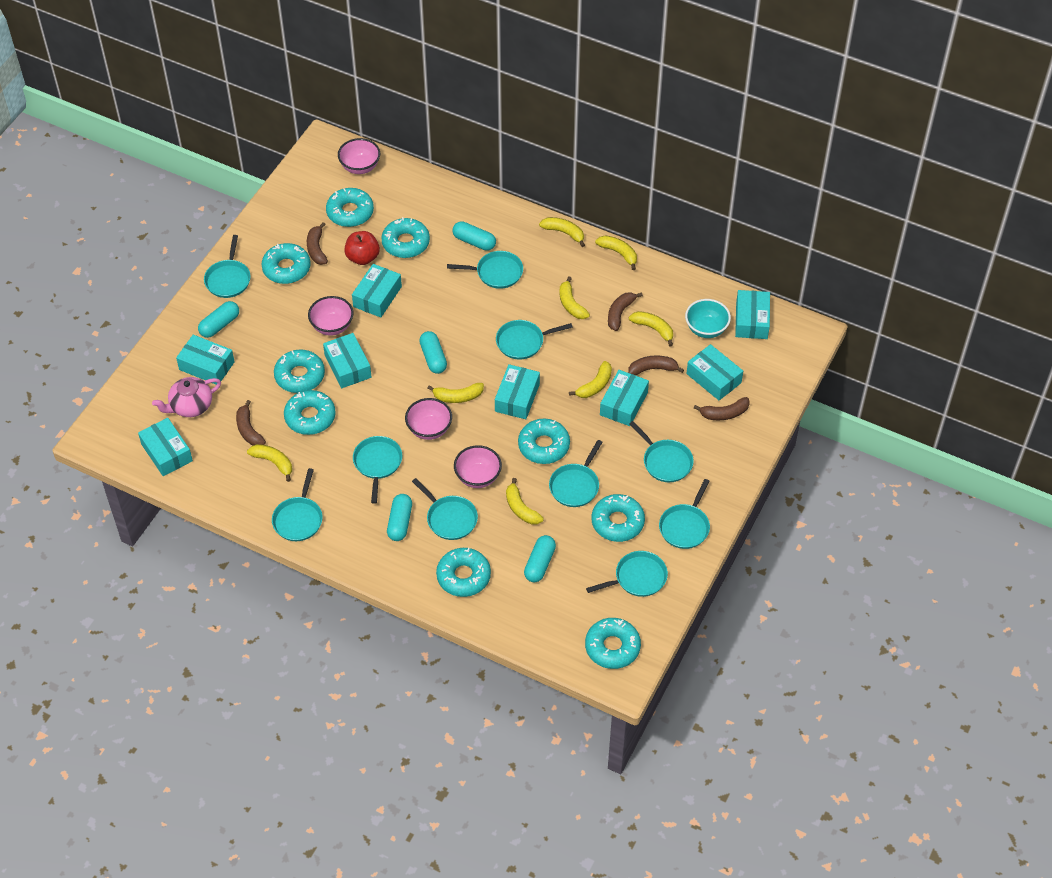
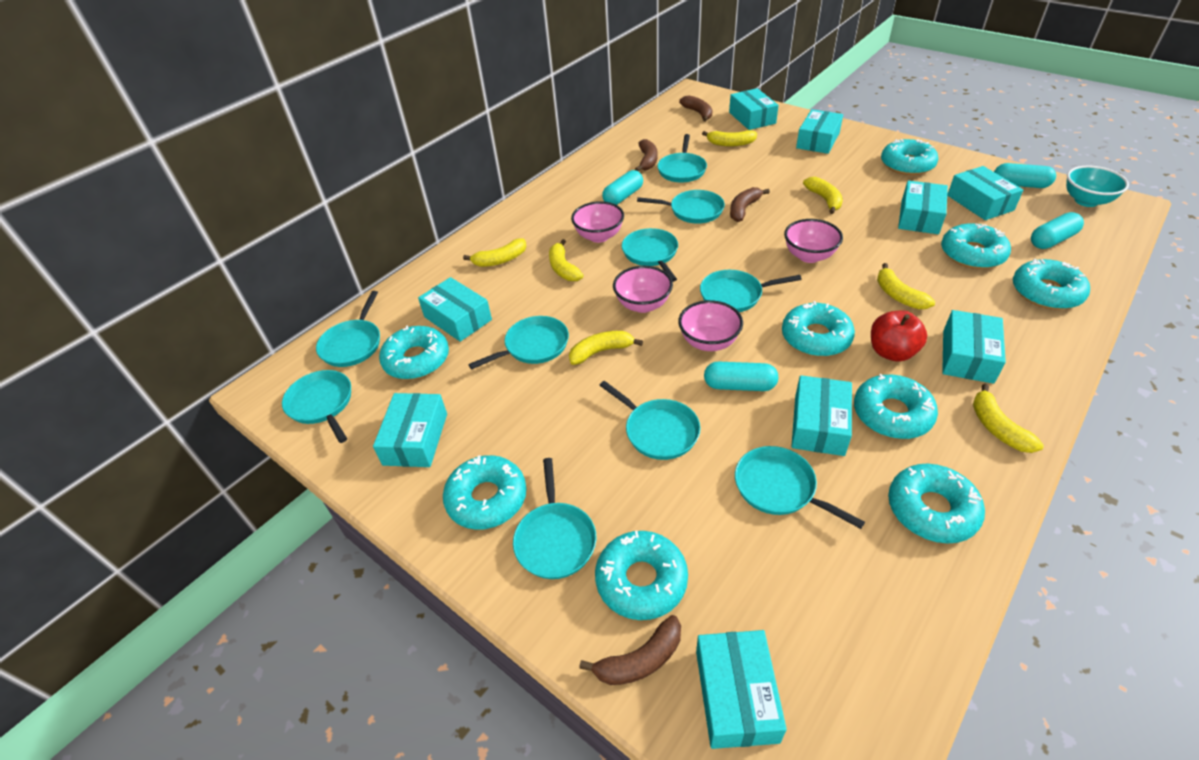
brown banana: [236,400,266,445] [307,222,328,265] [608,292,643,331] [628,355,684,375] [694,397,750,420] = 5 -> [579,615,681,685] [635,139,657,171] [679,95,713,122] [730,187,770,222] = 4
pink teapot: [152,377,221,417] = 1 -> none = 0
turquoise box: [138,418,193,476] [176,335,235,385] [323,333,371,388] [352,264,402,318] [495,364,540,419] [600,370,649,426] [686,344,743,400] [735,290,770,339] = 8 -> [373,393,447,467] [418,277,492,342] [696,630,787,749] [729,88,779,130] [791,375,852,456] [796,109,843,154] [898,181,948,234] [942,310,1006,384] [947,166,1023,220] = 9
turquoise capsule: [198,301,239,338] [387,494,412,541] [419,331,447,374] [452,221,496,251] [524,535,556,582] = 5 -> [602,170,643,205] [704,362,778,391] [994,163,1056,188] [1031,212,1084,249] = 4
yellow banana: [247,444,292,482] [427,383,484,403] [506,478,544,524] [539,217,585,247] [560,276,590,319] [569,361,612,398] [595,236,637,270] [629,311,673,347] = 8 -> [463,239,527,267] [549,239,584,281] [569,331,643,365] [702,130,757,146] [803,177,843,214] [877,263,935,309] [973,384,1044,453] = 7

